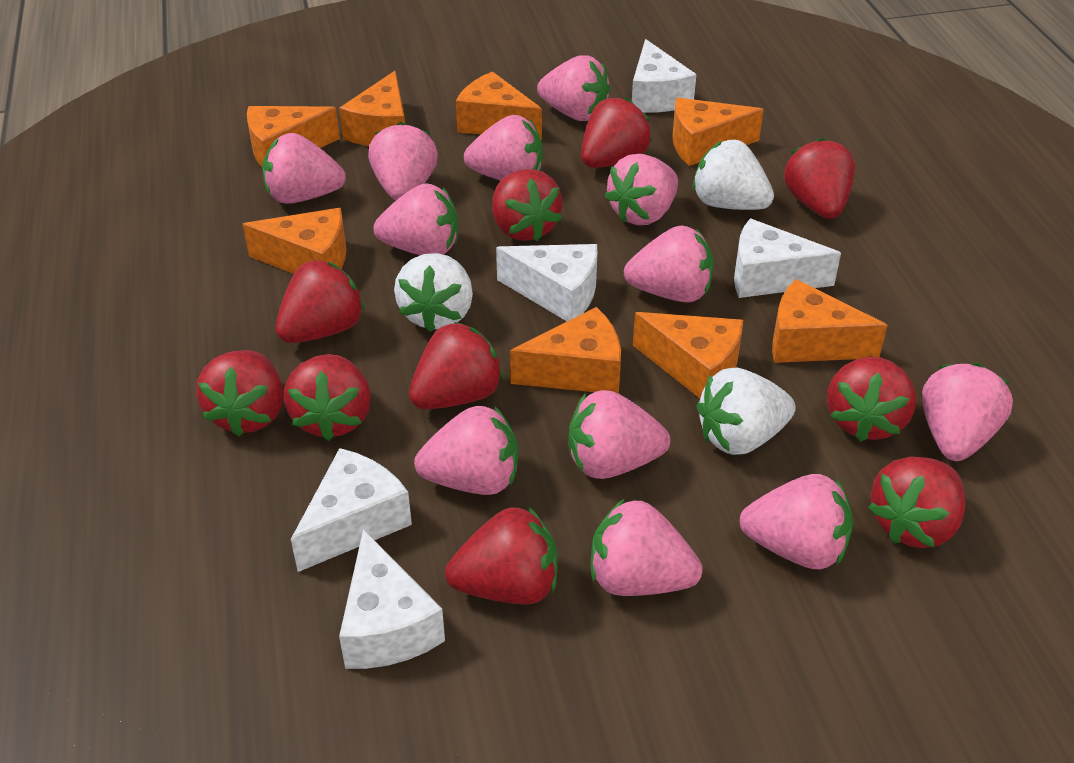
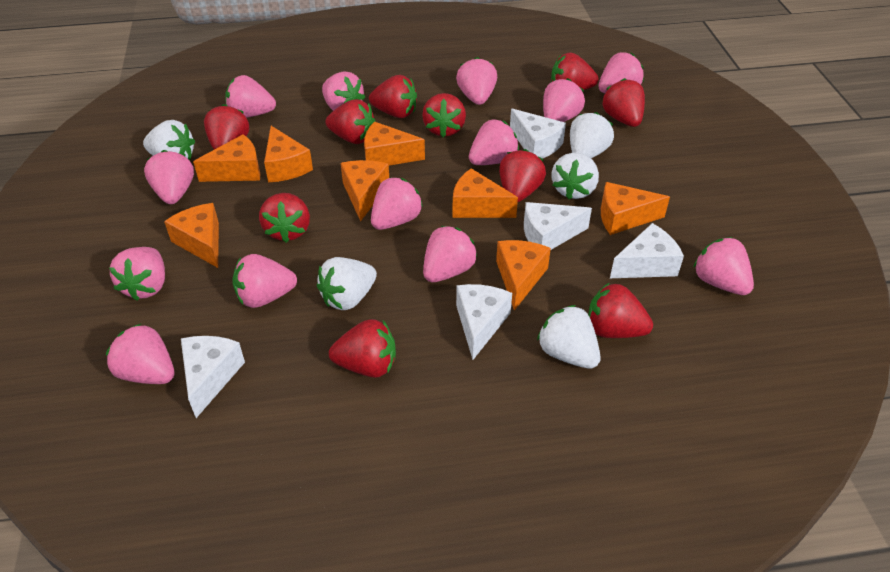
pink strawberry: [262,133,346,204] [368,122,438,200] [373,183,458,255] [414,406,518,495] [464,115,543,181] [537,55,610,121] [569,390,670,479] [591,499,703,596] [604,154,678,225] [624,226,714,302] [739,474,853,569] [922,363,1013,461] = 12 -> [106,324,175,384] [109,247,165,301] [144,150,194,204] [225,75,276,118] [232,254,297,308] [322,71,365,111] [371,177,423,230] [423,226,477,282] [456,57,497,105] [469,120,519,165] [543,78,585,122] [598,52,644,93] [694,237,754,295] = 13
white strawberry: [394,253,473,332] [692,140,774,210] [697,368,796,455] = 3 -> [143,120,195,160] [317,257,377,310] [537,305,600,369] [552,152,599,199] [570,112,614,158] = 5

